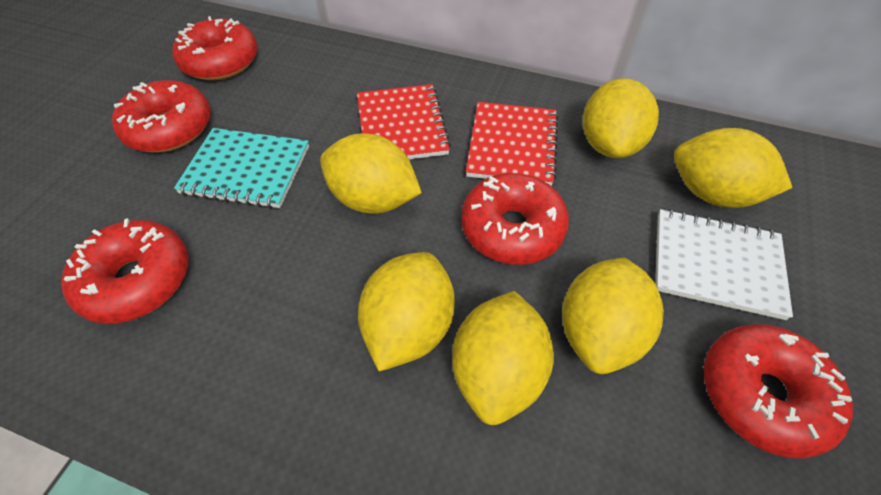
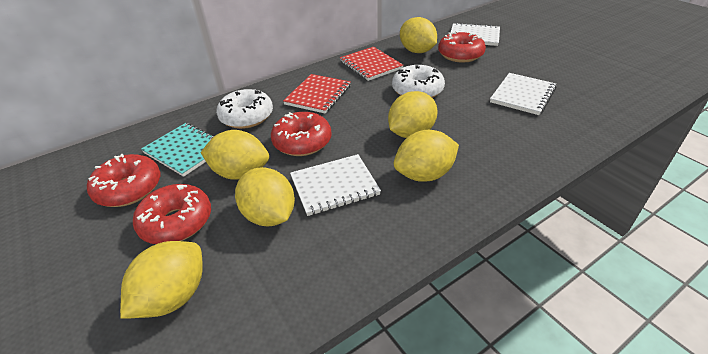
red donut: [61,218,189,324] [112,80,211,152] [172,16,258,81] [462,173,569,265] [704,324,853,459] = 5 -> [87,154,160,207] [133,184,211,244] [271,112,332,156] [438,31,486,63] = 4
white donut: none = 0 -> [216,89,273,129] [392,65,445,98] = 2
white notebook: [655,209,793,320] = 1 -> [290,154,381,216] [450,23,500,46] [490,73,557,115] = 3

